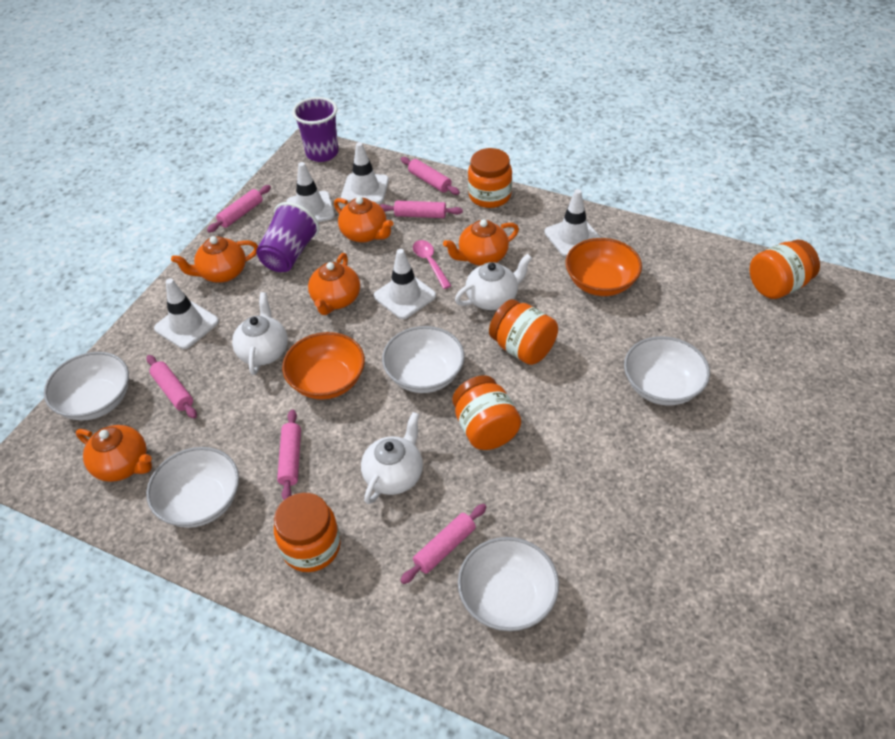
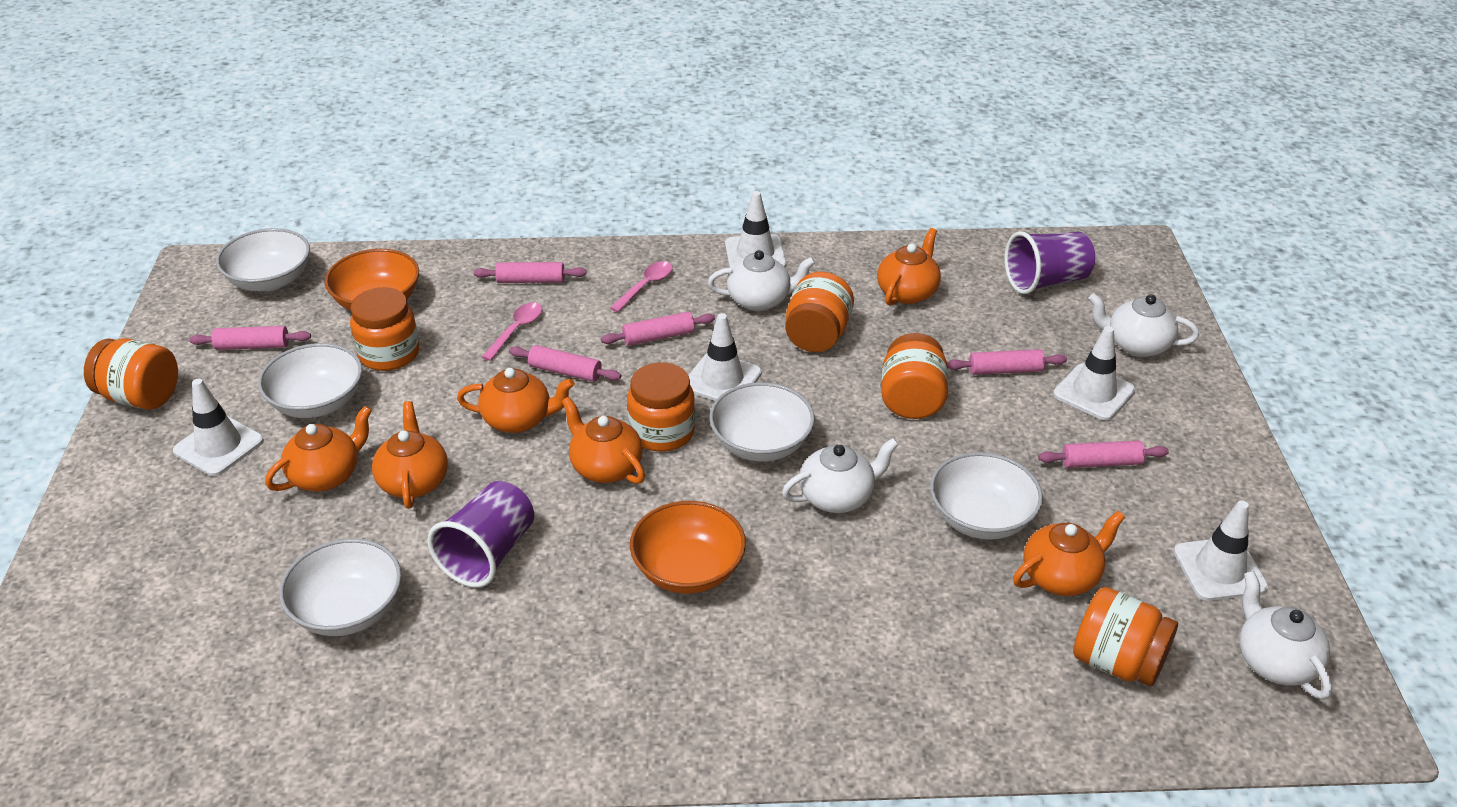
orange jar: [274,493,341,572] [452,375,521,450] [468,148,512,208] [489,299,558,365] [750,240,820,299] = 5 -> [84,338,178,410] [350,287,420,371] [627,362,695,452] [785,272,854,352] [881,333,948,419] [1073,587,1178,686] = 6
orange teapot: [76,425,152,482] [171,236,258,283] [308,253,360,315] [334,197,394,243] [443,219,519,266] = 5 -> [265,406,372,491] [372,401,448,509] [457,368,575,433] [562,397,645,484] [877,228,941,306] [1013,511,1125,596] = 6
pink spoon: [413,240,451,289] = 1 -> [482,302,542,361] [610,261,673,312] = 2
white teapot: [232,292,288,375] [361,412,423,504] [455,254,532,310] = 3 -> [708,250,815,311] [782,438,899,513] [1088,293,1199,357] [1239,571,1332,699] = 4

